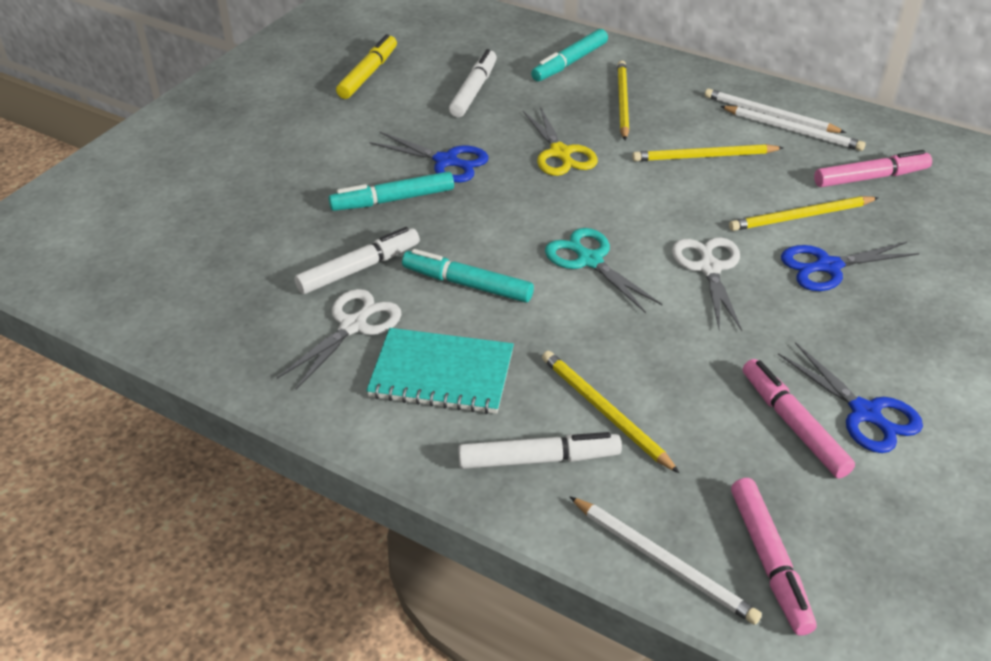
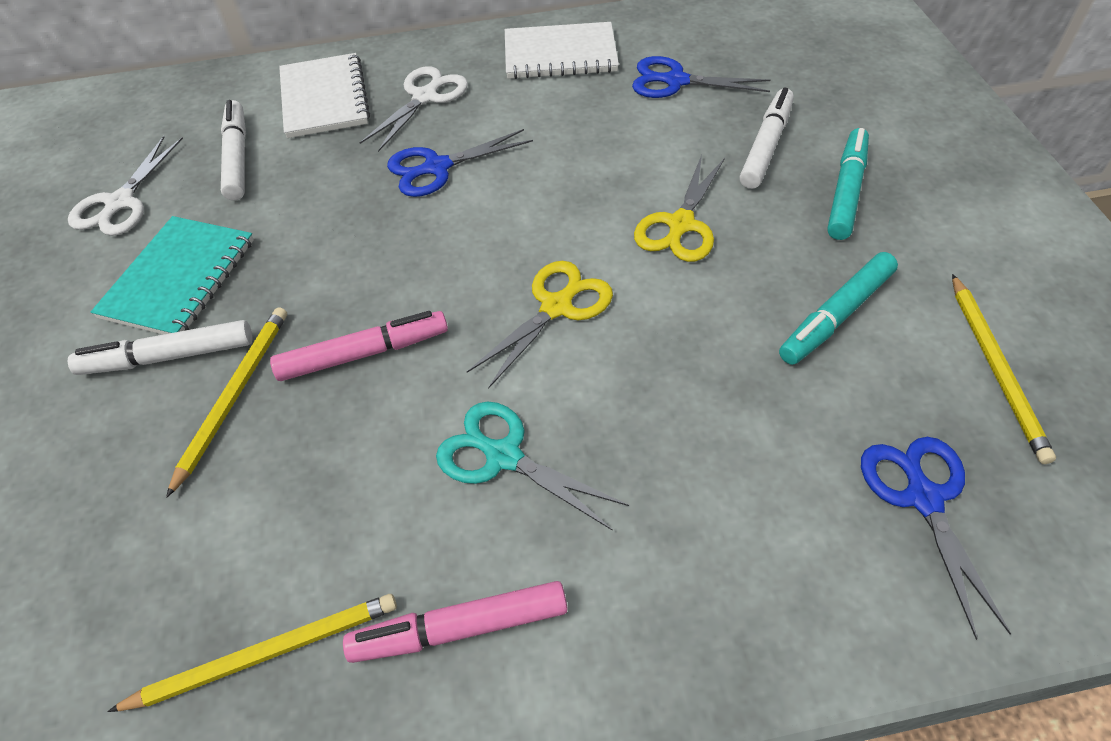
pink marker: [731,478,816,636] [743,359,855,478] [814,150,932,187] = 3 -> [270,311,448,381] [343,581,568,663] = 2
turquoise marker: [328,171,454,211] [402,249,534,303] [531,29,608,81] = 3 -> [779,252,898,365] [827,128,869,240] = 2
white notebook: none = 0 -> [279,53,370,138] [505,22,619,79] = 2
white pencil: [570,497,762,625] [705,88,846,133] [720,106,865,151] = 3 -> none = 0
yellow marker: [336,34,397,99] = 1 -> none = 0
yellow pencil: [542,351,679,473] [617,61,629,140] [632,144,783,161] [729,196,879,231] = 4 -> [107,594,397,712] [166,307,287,498] [952,274,1056,464] = 3
yellow scissors: [523,107,598,176] = 1 -> [467,261,613,389] [634,155,725,262] = 2

